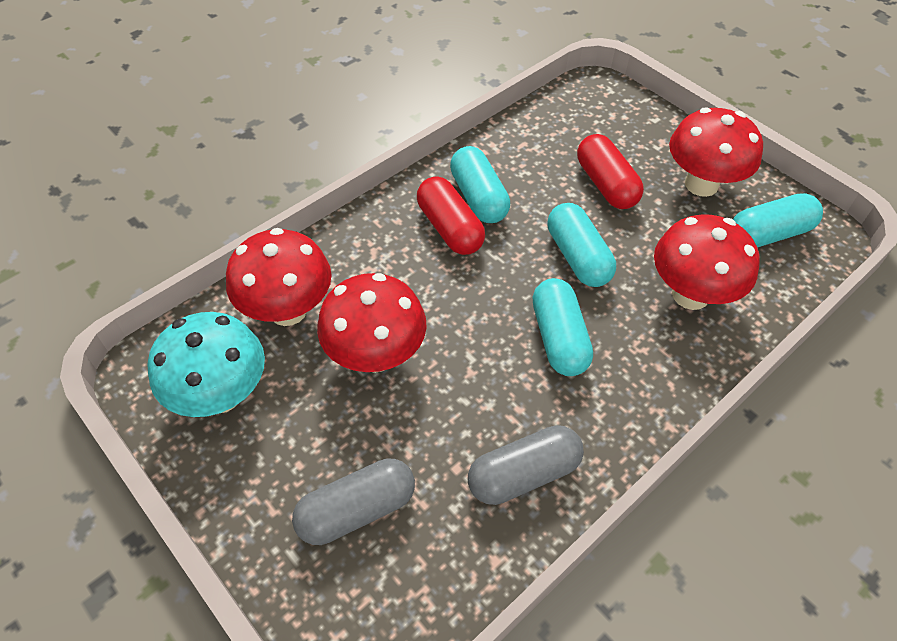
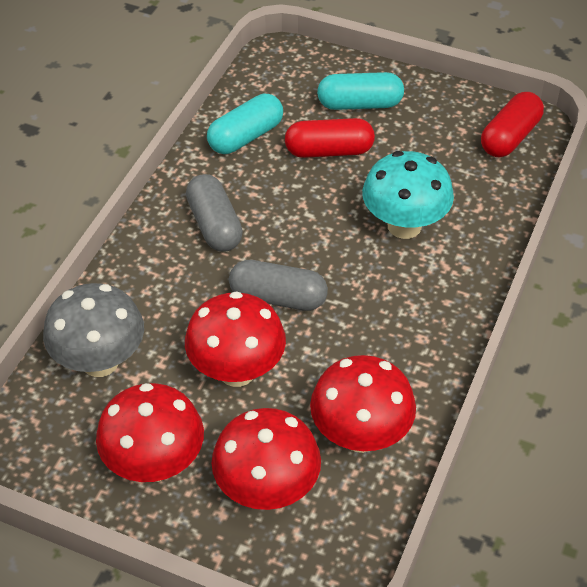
grey mushroom: none = 0 -> [43,283,144,377] = 1
turquoise capsule: [450,146,510,223] [532,278,593,376] [548,203,616,287] [733,193,823,248] = 4 -> [207,94,283,154] [317,72,404,110] = 2

